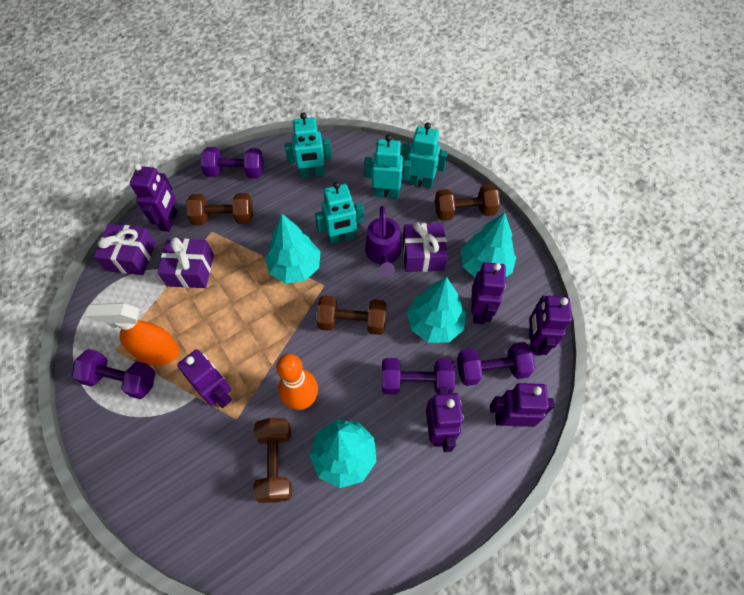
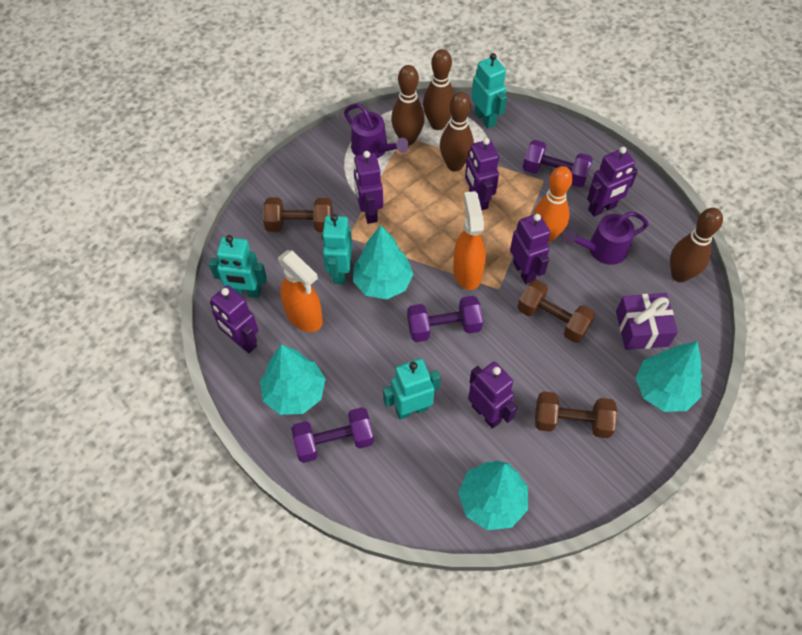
brown bowling pin: none = 0 -> [391,65,425,145] [423,49,455,130] [440,92,474,172] [670,208,723,283] = 4
brown dumbbell: [186,193,253,225] [253,418,292,503] [316,295,387,335] [435,184,500,221] = 4 -> [263,198,333,232] [517,280,595,343] [535,391,618,438] = 3
orange spray bottle: [86,303,180,366] = 1 -> [278,250,323,332] [453,191,486,290] = 2
purple dumbbell: [72,349,156,399] [200,147,264,179] [382,358,455,394] [457,342,535,386] = 4 -> [291,407,374,463] [407,296,483,342] [523,140,593,187] = 3
purple gift: [94,224,156,275] [157,237,214,288] [403,222,448,272] = 3 -> [616,293,678,350] = 1
purple watering can: [365,206,401,277] = 1 -> [344,103,409,158] [563,212,649,265] = 2

